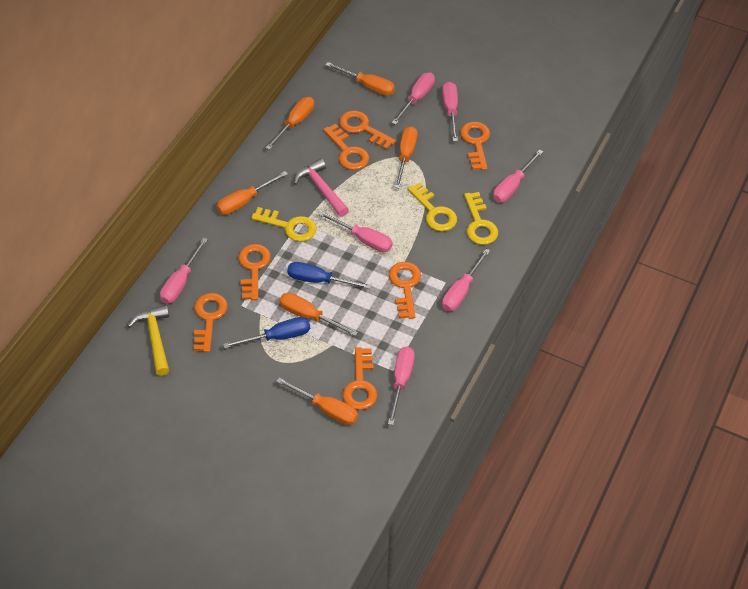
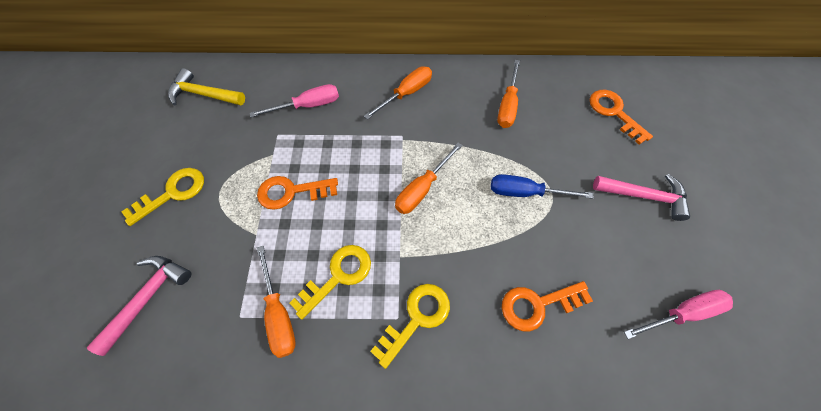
blue screwdriver: [223,317,310,349] [287,262,372,289] = 2 -> [491,174,594,199] = 1
orange key: [194,293,228,352] [239,244,271,300] [323,124,369,170] [339,111,396,150] [343,347,377,410] [389,262,421,319] [460,122,490,170] = 7 -> [257,176,338,210] [502,281,593,331] [590,90,653,145] = 3
orange screwdriver: [217,171,288,215] [265,97,314,150] [276,377,358,425] [279,293,358,336] [326,62,395,96] [394,126,418,188] = 6 -> [257,246,296,358] [364,66,432,120] [395,143,463,214] [497,60,520,128] = 4
pink hammer: [294,158,349,217] = 1 -> [87,256,191,356] [593,174,690,221] = 2
pink screwdriver: [160,238,208,304] [318,211,393,252] [388,347,415,425] [392,72,435,125] [442,82,458,141] [442,249,490,311] [493,150,543,202] = 7 -> [250,84,339,117] [624,290,733,339] = 2

